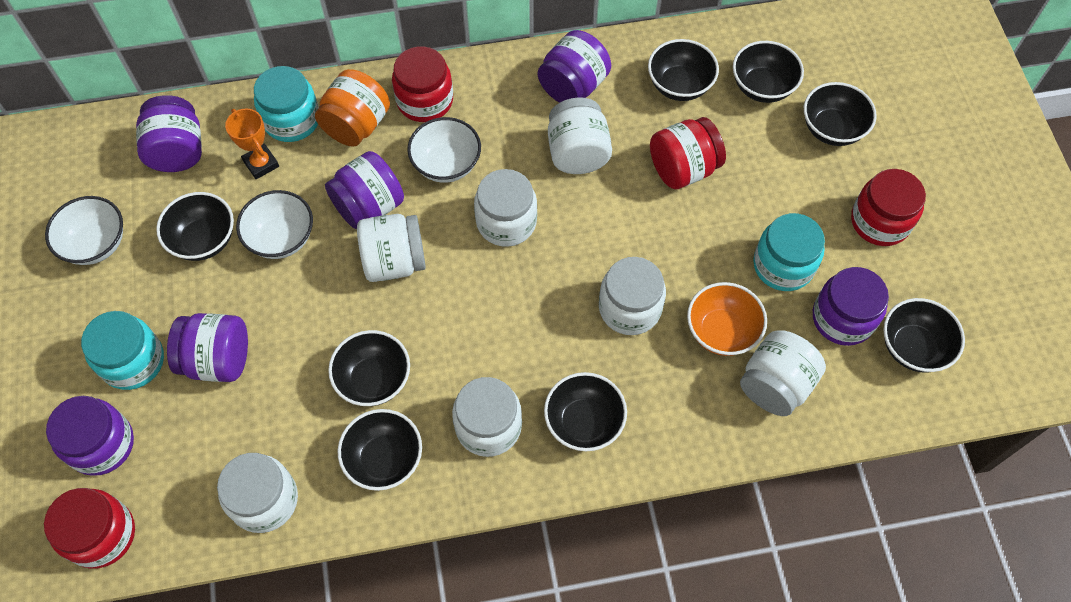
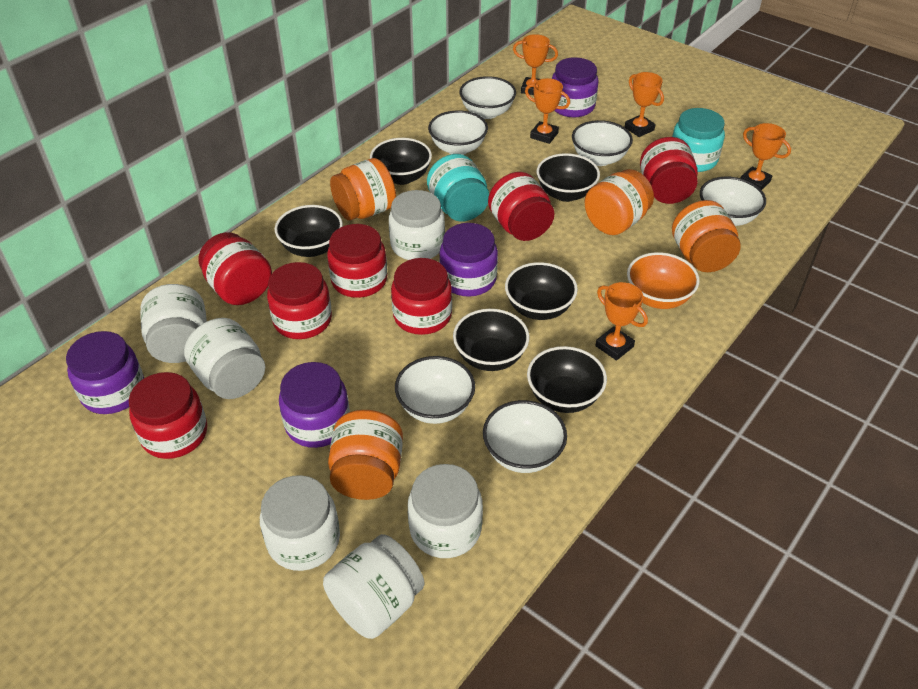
black bowl: [156,192,234,261] [328,330,410,406] [338,409,422,491] [544,372,627,451] [648,39,719,101] [733,41,804,103] [804,82,877,146] [883,298,965,373] = 8 -> [275,205,343,257] [370,138,432,185] [453,309,529,371] [505,262,578,320] [527,346,607,413] [536,153,600,202] = 6
orange jar: [315,69,390,147] = 1 -> [328,410,403,500] [330,158,396,221] [585,169,654,235] [672,200,741,272] = 4
orange trophy: [225,109,279,179] = 1 -> [513,34,558,95] [525,78,570,144] [595,282,648,361] [625,72,664,137] [741,123,791,190] = 5
purple jar: [46,396,134,476] [136,95,202,172] [167,313,248,382] [325,151,404,229] [538,30,611,103] [813,267,889,346] = 6 -> [66,331,144,414] [279,362,350,448] [439,223,498,297] [552,57,599,117] = 4
red jar: [44,488,135,569] [392,46,453,122] [650,117,726,189] [851,169,926,246] = 4 -> [129,372,207,459] [199,232,272,305] [267,262,332,339] [327,224,388,298] [391,258,452,335] [488,172,555,241] [640,137,698,204] = 7
turquoise jar: [81,311,164,390] [254,66,319,142] [753,213,825,291] = 3 -> [427,154,489,221] [672,108,725,172] = 2
white bowl: [45,196,123,265] [236,190,313,259] [407,117,481,183] = 3 -> [395,356,475,424] [428,110,488,155] [459,76,516,119] [483,400,567,473] [572,120,633,166] [700,177,766,226] = 6
white jar: [217,453,298,533] [357,214,426,282] [452,377,522,457] [474,169,537,247] [548,97,612,174] [599,257,666,335] [740,330,826,416] = 7 -> [140,284,207,363] [184,318,265,399] [260,475,340,571] [323,534,425,639] [389,190,445,260] [408,464,483,558] = 6

